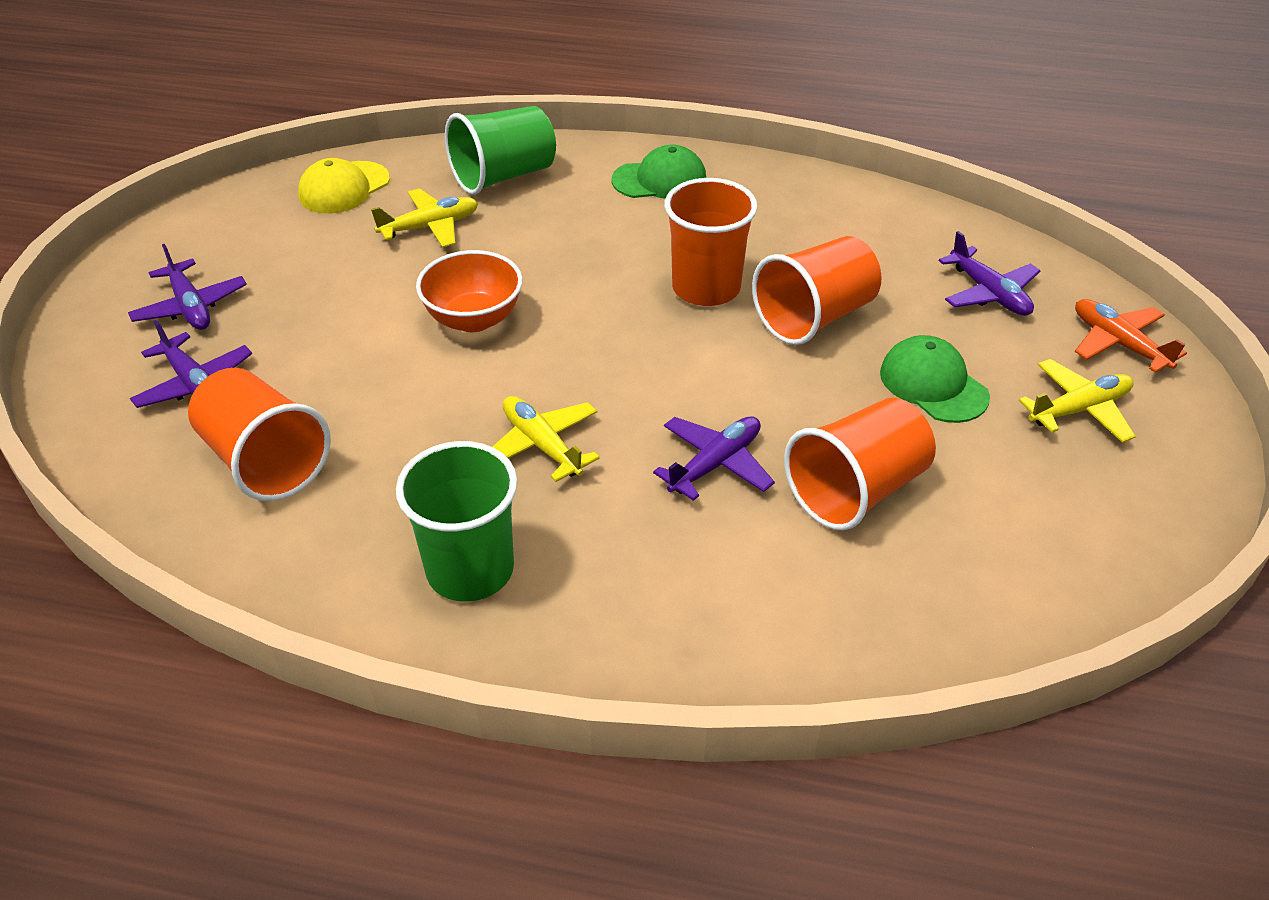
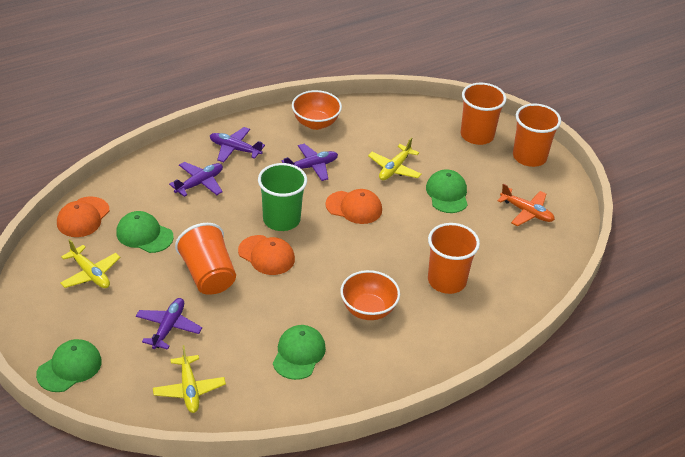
green cap: [612,145,706,199] [880,335,990,423] = 2 -> [36,339,102,392] [116,211,174,253] [273,325,326,380] [426,169,468,213] = 4
green cup: [396,441,518,602] [445,106,556,195] = 2 -> [258,163,307,231] = 1
orange bowl: [416,250,523,332] = 1 -> [292,90,342,130] [341,270,400,320] = 2
orange cap: none = 0 -> [57,196,109,237] [238,235,295,275] [326,189,382,224] = 3
yellow cap: [298,158,390,214] = 1 -> none = 0

